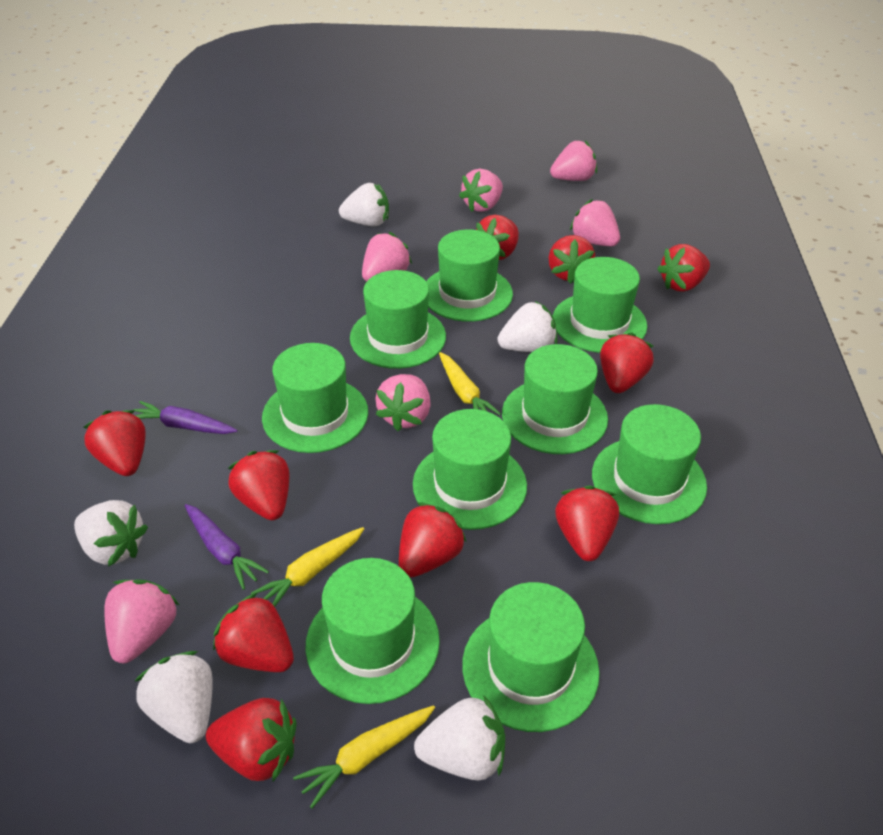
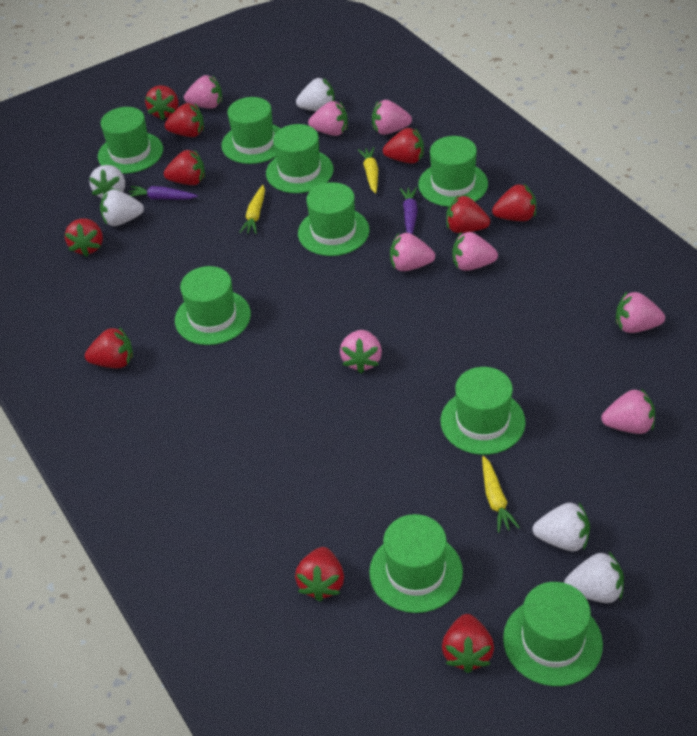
pink strawberry: [104,579,179,664] [362,232,412,281] [375,374,431,431] [459,168,503,212] [550,140,597,181] [570,199,620,246] = 6 -> [184,75,222,109] [308,101,348,136] [340,330,382,373] [372,100,412,135] [390,233,435,271] [452,232,498,271] [601,388,655,434] [616,292,665,333] = 8

